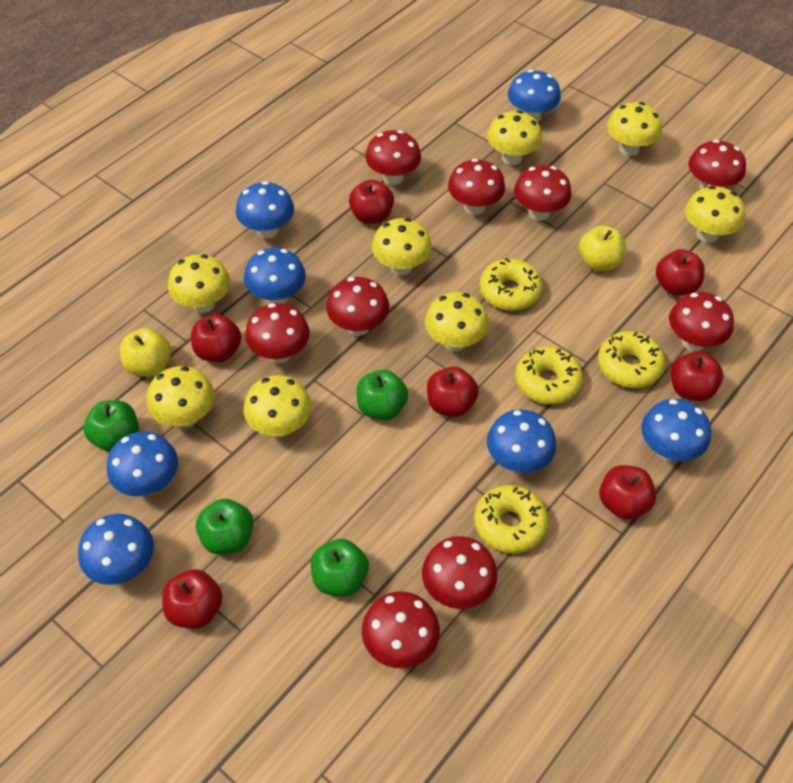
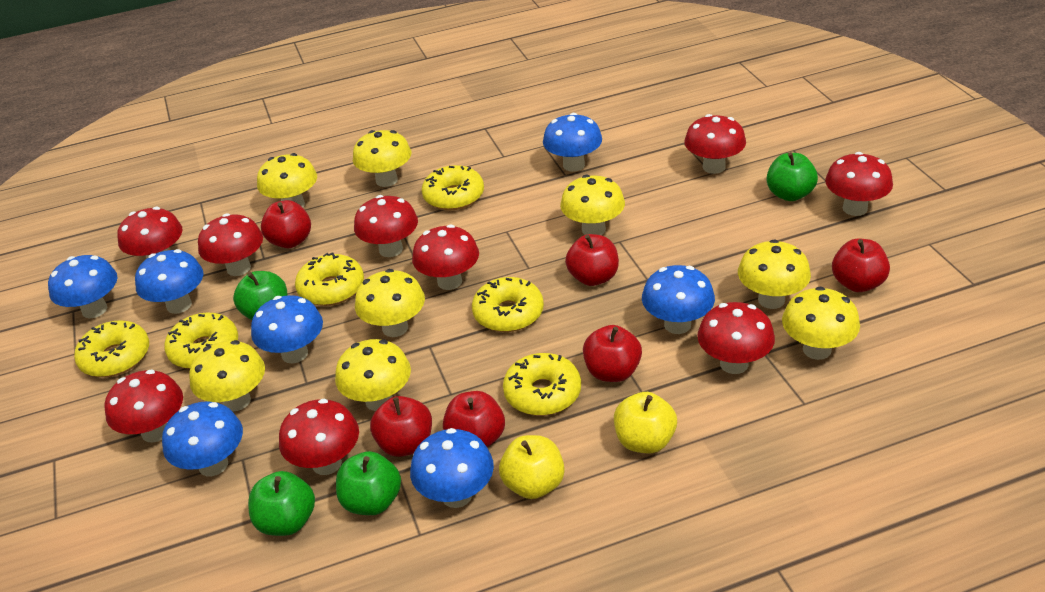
red apple: [162,569,222,629] [191,314,241,362] [349,180,394,224] [427,367,479,417] [599,465,656,519] [656,249,705,295] [670,351,723,401] = 7 -> [261,200,311,248] [370,396,432,457] [443,391,505,447] [565,234,619,286] [583,325,642,382] [832,239,890,292] = 6
yellow donut: [474,485,549,553] [480,258,543,311] [515,347,583,404] [598,331,665,388] = 4 -> [74,320,149,377] [164,312,238,369] [295,252,364,306] [422,165,484,210] [472,277,544,332] [503,353,581,416] = 6

